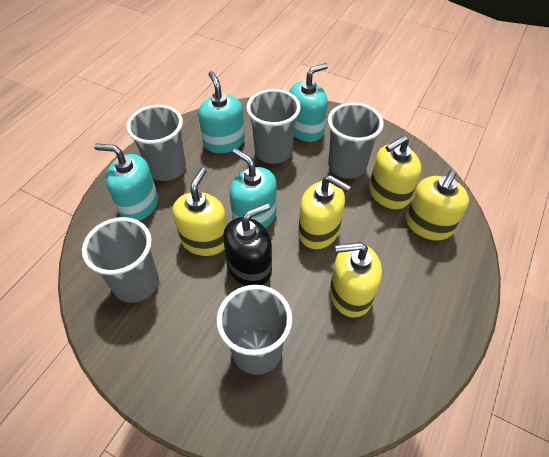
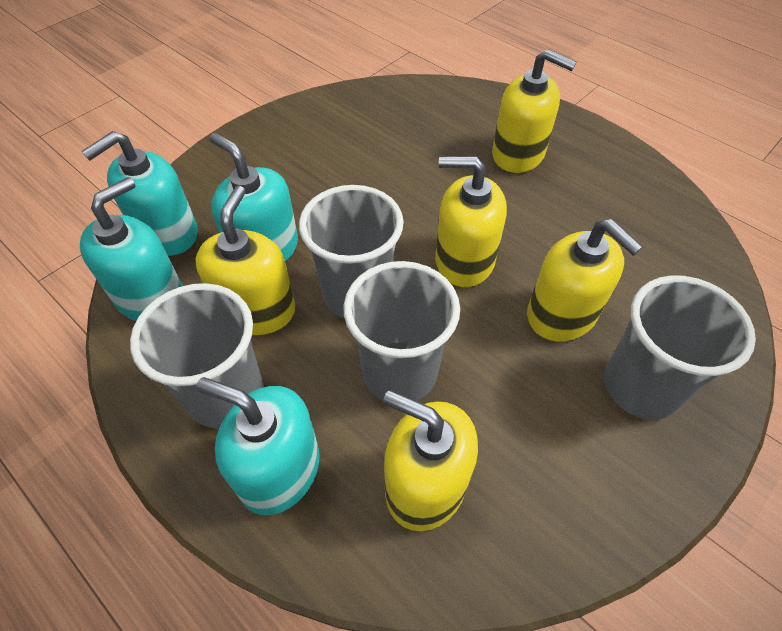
black soap dispenser: [223,203,272,286] = 1 -> none = 0
grey cup: [82,217,159,303] [126,105,186,181] [216,285,292,375] [246,89,301,164] [328,102,384,179] = 5 -> [130,283,264,428] [299,185,404,318] [343,261,460,401] [604,275,756,420] = 4

